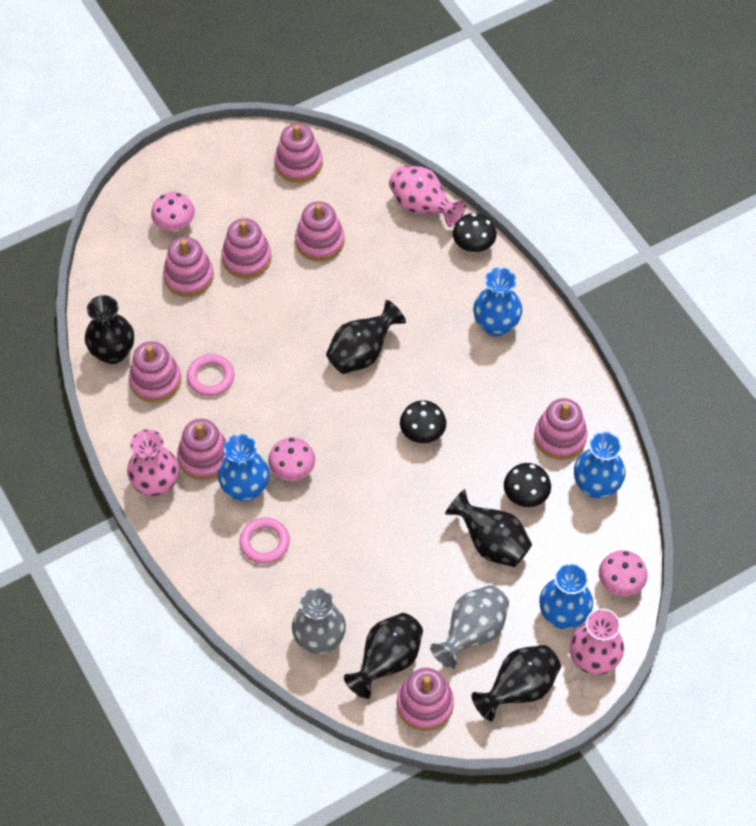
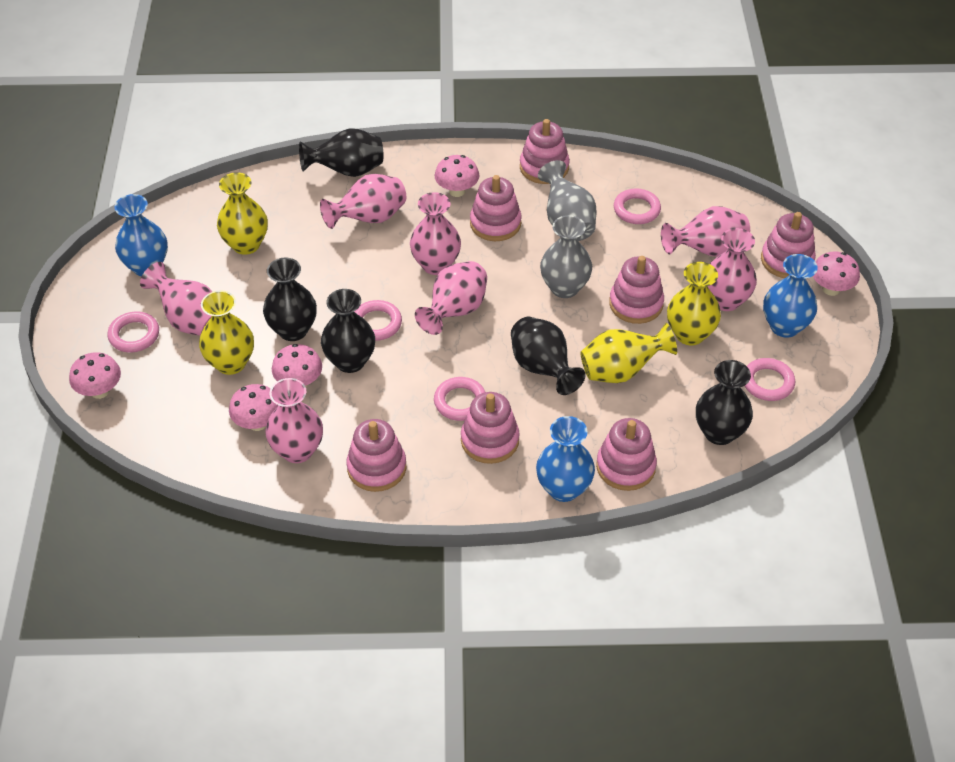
black mushroom: [400,400,446,443] [453,213,497,253] [504,463,551,507] = 3 -> none = 0
blue vase: [218,434,270,501] [473,267,522,337] [539,563,593,629] [574,431,625,499] = 4 -> [114,194,168,276] [536,416,595,502] [763,254,818,338] = 3
pink mushroom: [151,192,195,232] [268,437,315,481] [599,550,648,596] = 3 -> [69,352,121,399] [229,384,279,431] [272,344,322,387] [435,155,479,197] [813,251,860,296] = 5
pink ring: [187,354,234,396] [240,517,290,564] = 2 -> [108,312,159,352] [354,300,402,341] [434,377,485,421] [614,188,661,224] [745,358,795,401] = 5
pink stacking toy: [129,341,181,402] [163,237,214,297] [177,419,227,480] [222,218,272,279] [274,124,323,183] [295,201,345,261] [397,668,454,731] [534,398,587,460] = 8 -> [346,419,406,492] [461,392,520,464] [470,175,521,241] [520,119,570,184] [596,418,657,491] [609,256,664,324] [761,212,816,278] = 7
pink vase: [127,429,179,497] [389,166,466,227] [570,608,624,675] = 3 -> [140,262,213,336] [265,378,323,463] [320,174,406,229] [410,192,461,275] [415,261,487,335] [661,206,750,257] [708,228,757,311] = 7
yellow vase: none = 0 -> [199,290,254,375] [217,172,268,255] [580,323,677,383] [667,262,721,345] = 4

